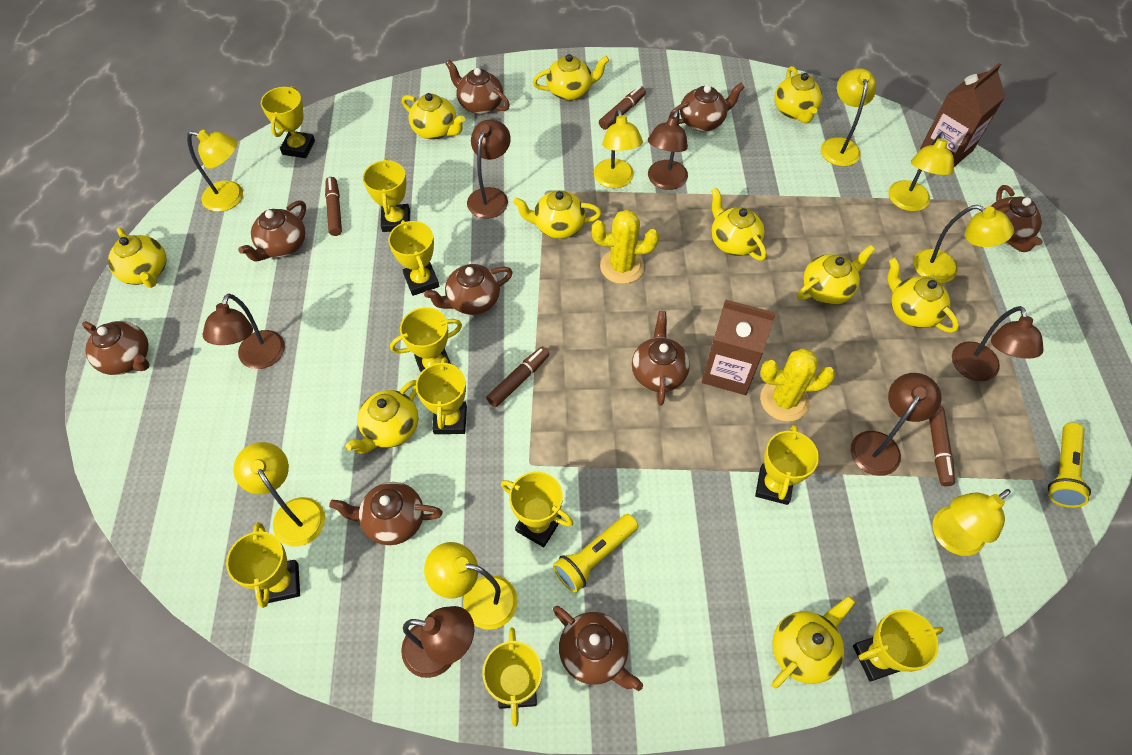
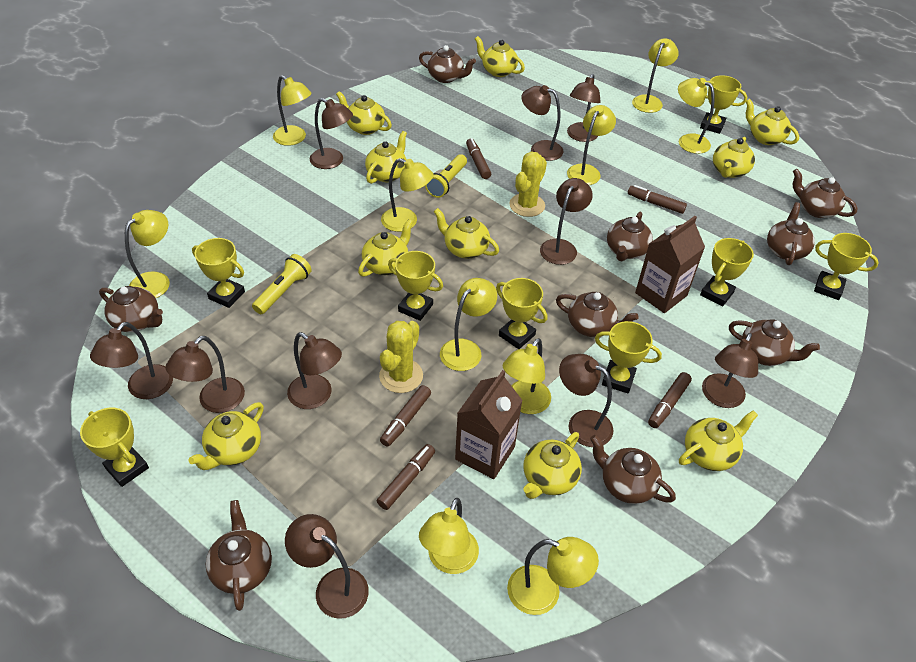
brown lamp: [202,294,285,369] [401,606,474,678] [467,120,511,219] [648,110,688,190] [851,373,942,476] [952,306,1044,381] = 6 -> [90,322,173,399] [166,336,245,413] [285,514,369,619] [287,332,342,409] [310,98,353,169] [521,85,564,161] [540,178,593,265] [559,354,613,447] [567,74,601,142] [702,333,758,408] = 10
brown marker: [325,177,342,236] [486,346,549,407] [599,86,646,130] [929,406,955,486] = 4 -> [377,444,435,510] [380,385,431,447] [466,138,491,179] [628,185,687,214] [648,372,692,428] = 5
yellow lamp: [187,130,243,212] [233,442,325,547] [424,542,518,630] [594,109,643,188] [821,68,876,166] [888,132,954,211] [913,205,1014,283] [932,489,1011,556] = 8 -> [125,210,170,298] [273,75,311,146] [381,158,434,232] [419,498,479,574] [440,278,497,371] [503,338,551,414] [507,537,599,615] [567,105,616,185] [632,38,679,113] [678,78,715,154] = 10
yellow trophy: [226,522,300,608] [261,86,315,158] [363,159,410,232] [388,220,439,296] [390,307,462,372] [416,357,467,434] [482,627,542,726] [501,471,573,547] [755,425,819,505] [853,610,944,682] = 10 -> [80,408,149,487] [192,238,245,308] [388,251,443,321] [496,278,547,349] [595,321,662,394] [700,75,747,134] [700,238,754,307] [814,233,879,300] = 8

